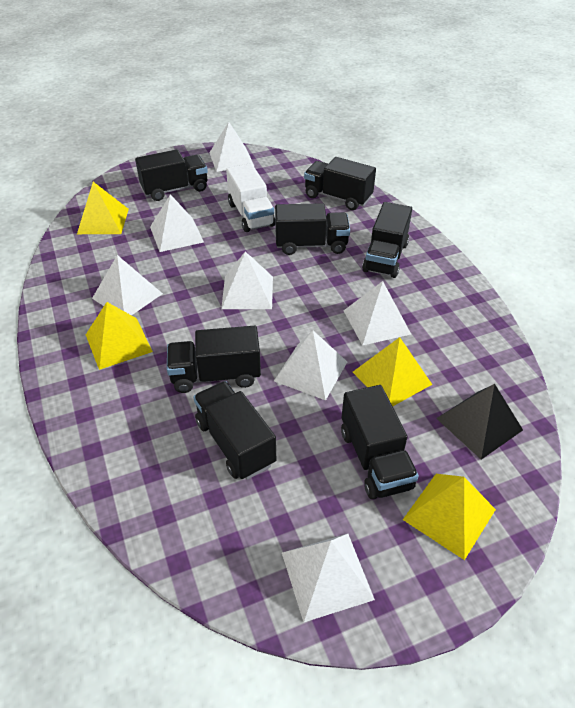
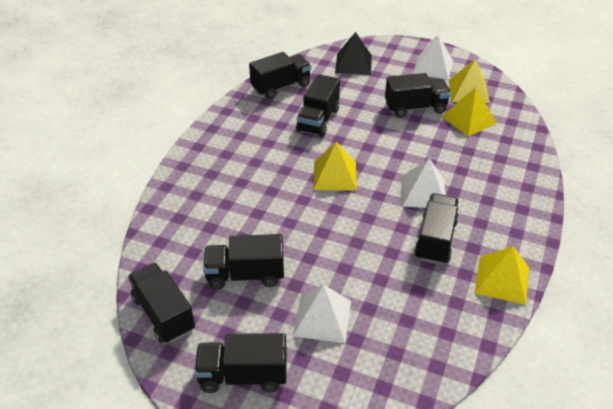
white pyramid: [92,255,163,315] [150,194,204,252] [209,122,254,172] [221,251,273,309] [274,330,347,400] [282,534,375,622] [343,281,411,346] = 7 -> [293,284,351,343] [401,158,446,208] [413,35,453,80] = 3
white truck: [226,163,275,232] = 1 -> none = 0

